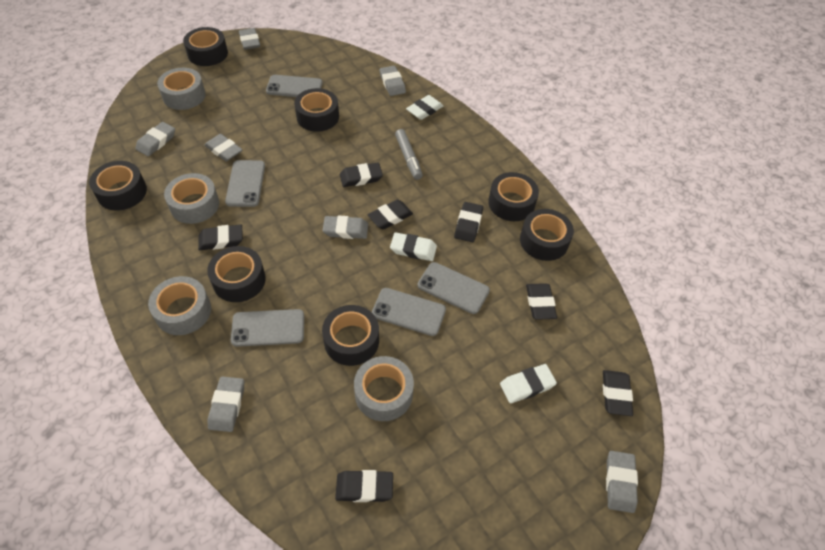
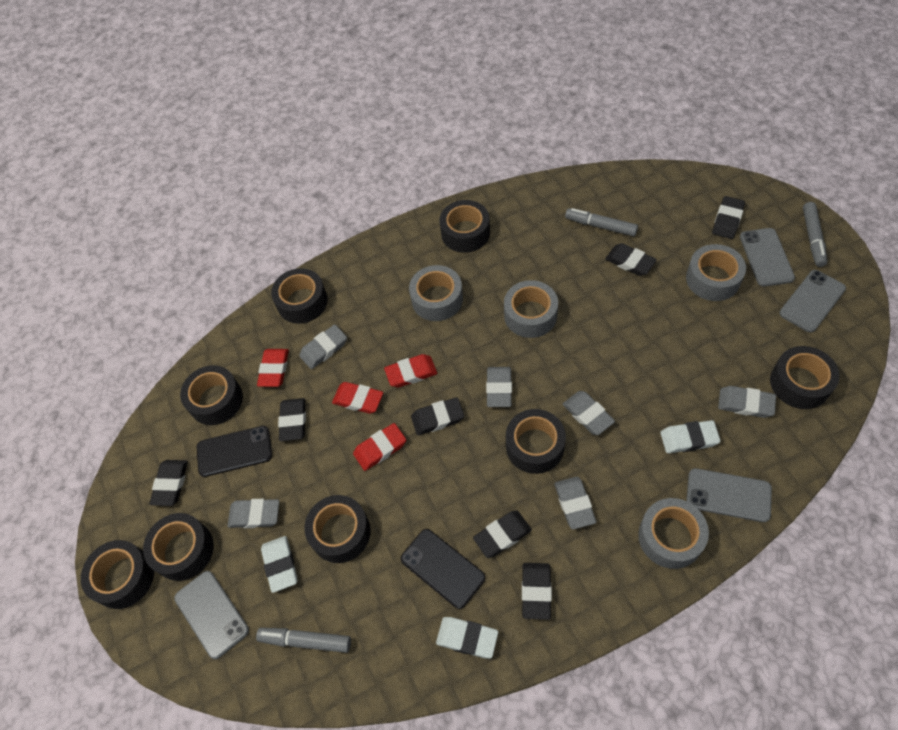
black phone: none = 0 -> [197,426,272,477] [401,529,485,609] = 2
black tape: [89,161,147,210] [183,27,228,66] [207,246,266,302] [294,88,339,132] [322,305,379,366] [488,172,539,221] [520,209,574,261] = 7 -> [81,540,154,609] [143,513,214,581] [180,365,243,425] [271,268,328,324] [304,495,371,563] [439,200,490,253] [506,409,566,474] [770,346,840,409] = 8
grey eraser: [135,122,175,156] [204,134,243,162] [208,376,244,432] [239,28,260,50] [323,216,368,239] [380,66,406,96] [606,451,638,513] = 7 -> [227,499,279,528] [299,325,347,369] [486,367,512,407] [555,477,596,529] [563,391,615,435] [718,386,776,418] = 6
grey marker: [395,129,423,180] = 1 -> [256,628,351,653] [565,208,638,236] [803,202,827,267] = 3
grey phone: [225,160,265,207] [231,309,304,347] [266,75,323,97] [372,288,446,336] [417,262,490,314] = 5 -> [174,571,249,659] [686,468,772,522] [740,228,795,286] [779,270,846,332] = 4
red eraser: none = 0 -> [257,349,289,387] [332,382,383,414] [353,423,406,471] [384,354,437,388] = 4

